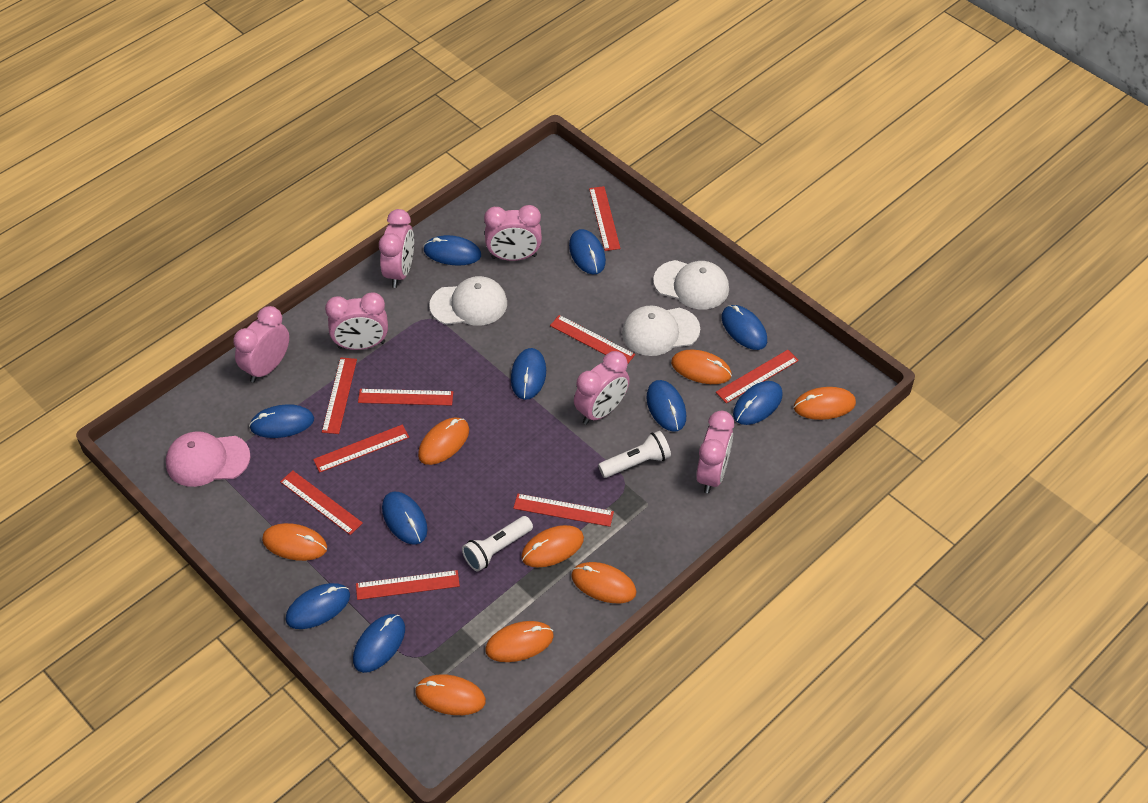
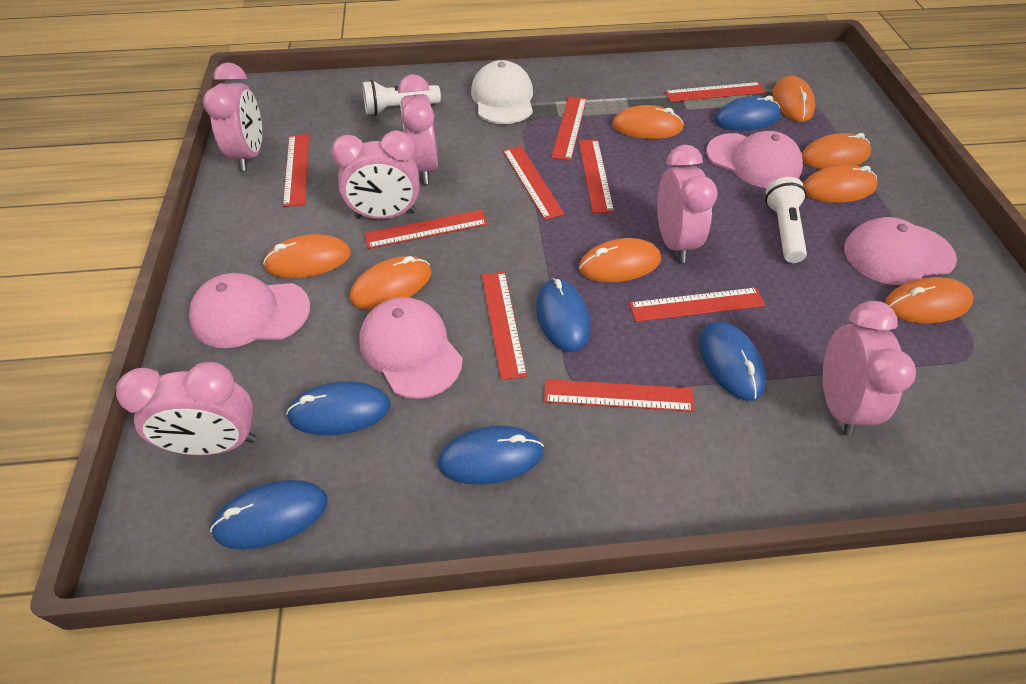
blue mouse: [249,404,314,438] [285,583,350,629] [353,614,405,673] [382,492,427,545] [424,235,481,265] [511,348,546,400] [569,229,606,274] [647,380,686,432] [722,305,767,350] [733,381,783,425] = 10 -> [210,480,328,550] [286,381,391,436] [438,426,544,485] [536,278,591,352] [699,321,766,401] [714,96,781,131] = 6
pink cap: [166,431,251,487] = 1 -> [189,273,310,348] [359,297,463,399] [706,131,803,188] [844,217,957,285] = 4
white cap: [429,276,507,326] [622,305,700,356] [653,260,729,310] = 3 -> [471,60,533,124] = 1

